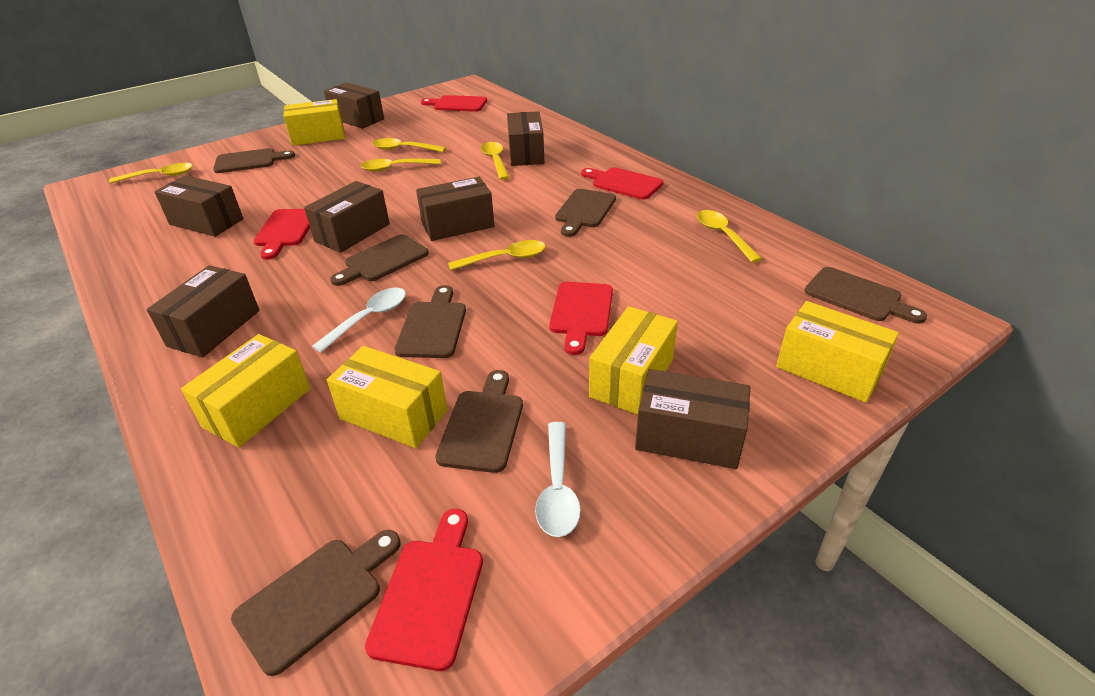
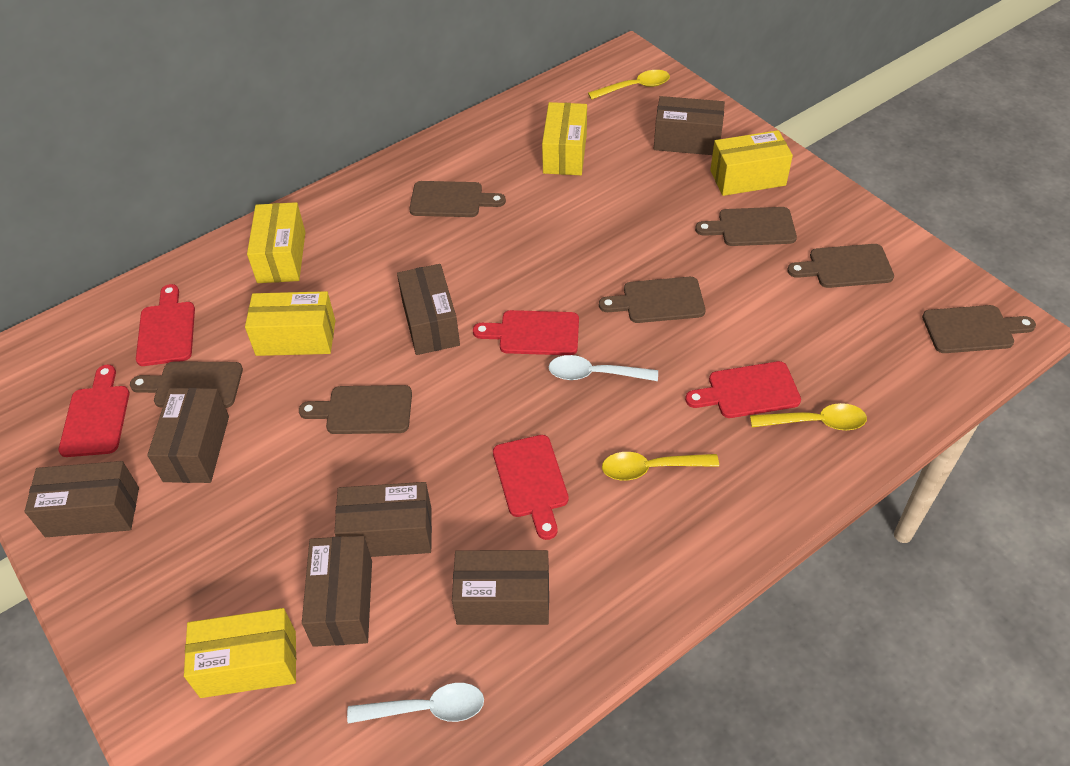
yellow spoon: [109,163,193,183] [361,159,441,172] [372,138,446,152] [448,240,546,271] [481,142,510,180] [697,210,762,263] = 6 -> [588,70,670,100] [602,452,719,480] [750,403,867,430] = 3

